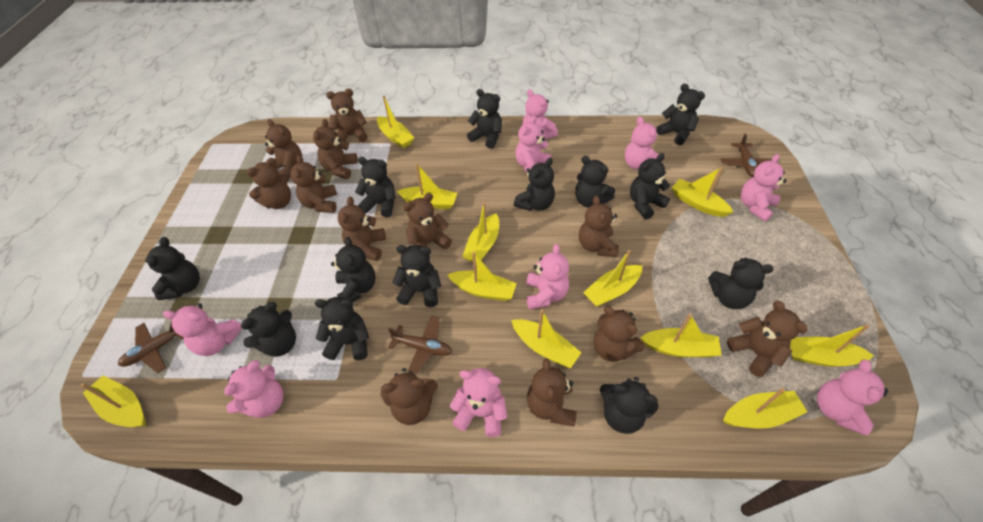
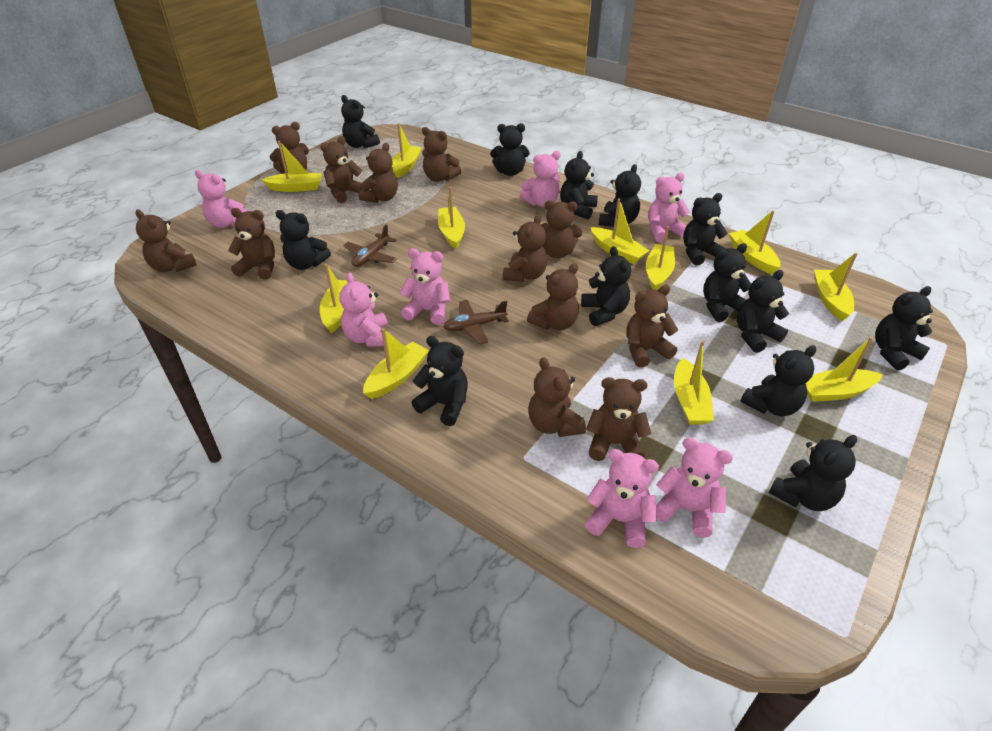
brown plane: [118,321,184,373] [388,315,452,376] [721,134,772,177] = 3 -> [343,224,397,267] [444,300,509,344] = 2
pink teddy bear: [163,303,242,356] [224,360,284,418] [450,368,507,437] [515,115,551,172] [522,89,558,140] [526,244,569,310] [625,117,662,170] [741,154,787,221] [817,359,888,435] = 9 -> [195,170,247,228] [339,273,391,347] [400,248,450,325] [520,151,561,207] [585,449,659,548] [648,173,690,242] [656,437,733,538] = 7

